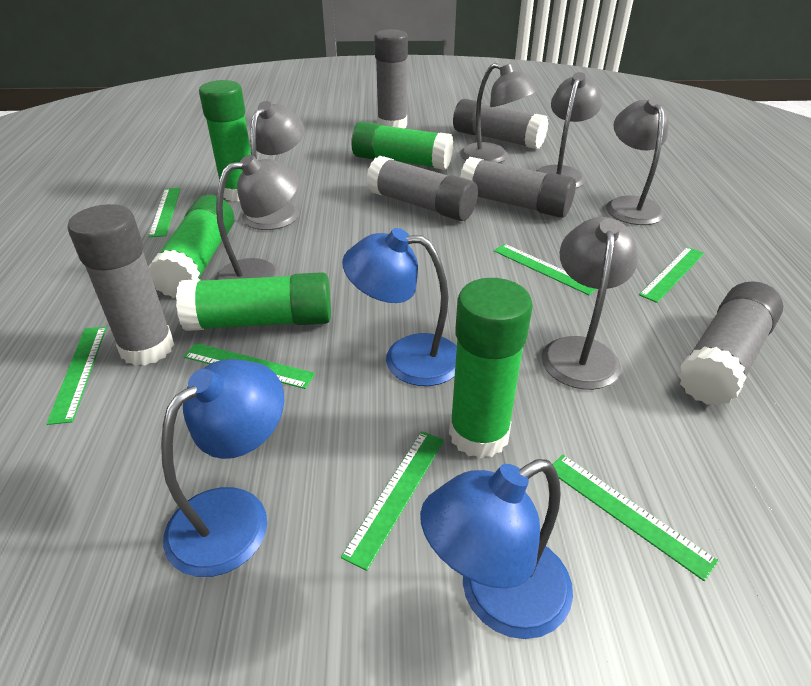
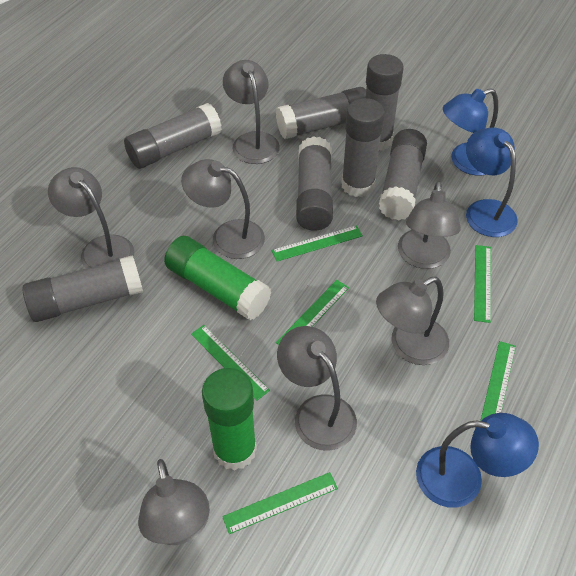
green glue stick: [148,195,234,298] [176,272,331,331] [199,80,251,202] [351,121,453,170] [449,278,533,459] = 5 -> [164,236,271,320] [202,368,257,471] = 2
green ruler: [46,327,107,425] [149,188,181,237] [183,343,315,389] [341,431,444,571] [494,244,597,295] [552,455,718,581] [639,247,704,303] = 7 -> [191,325,270,401] [222,472,338,534] [272,225,363,261] [276,280,349,345] [474,245,491,323] [480,341,516,421] = 6
grey glue stick: [68,204,174,366] [366,156,478,221] [374,29,408,128] [453,99,549,149] [460,157,576,218] [678,281,783,406] = 6 -> [22,255,143,322] [124,103,222,169] [276,87,366,139] [296,136,333,231] [341,98,385,197] [366,54,404,151] [379,129,427,220] = 7
grey lamp: [215,155,300,280] [242,101,304,230] [460,63,538,163] [536,72,602,188] [542,217,638,390] [606,97,669,225] = 6 -> [48,167,134,269] [138,459,210,545] [181,159,265,259] [223,60,280,164] [277,326,357,451] [376,277,449,365] [398,181,461,269] = 7

